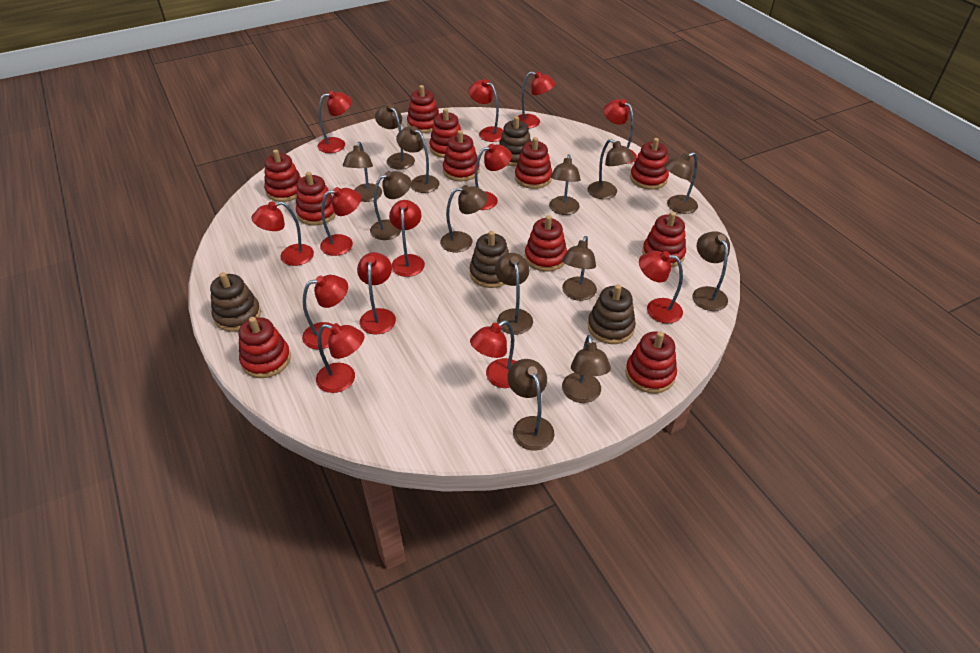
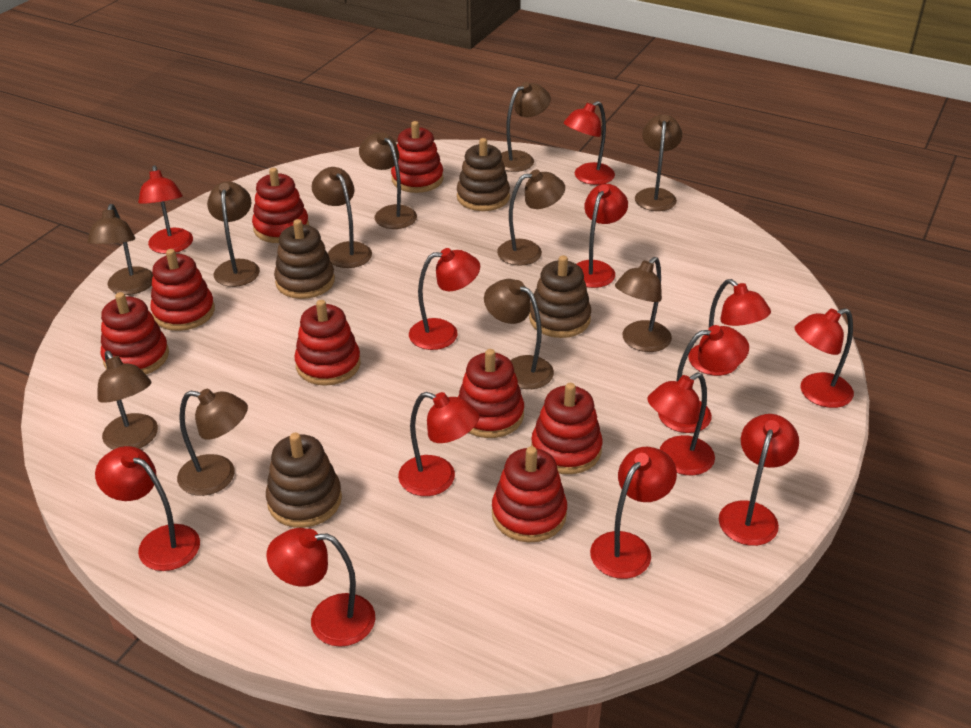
brown lamp: [343,142,382,202] [370,171,411,240] [375,104,415,170] [396,126,440,193] [440,185,488,253] [495,253,533,335] [507,359,554,451] [549,154,581,215] [562,236,597,301] [562,335,611,403] [587,139,635,199] [664,152,698,214] [692,231,730,311] = 13 -> [87,204,153,295] [97,351,158,450] [177,389,248,496] [207,181,260,287] [312,167,372,268] [359,132,417,229] [484,279,554,389] [497,170,565,266] [501,82,551,172] [615,257,672,352] [635,115,682,211] = 11
red stacking toy: [239,317,291,378] [264,149,301,202] [296,172,336,225] [407,85,440,133] [429,108,461,158] [443,130,480,181] [515,137,552,189] [525,215,567,272] [625,331,677,393] [630,138,669,190] [642,212,686,268] = 11 -> [101,292,169,374] [150,249,215,331] [252,168,309,243] [294,300,361,386] [391,121,443,193] [458,349,524,438] [492,446,567,543] [531,383,603,474] = 8

